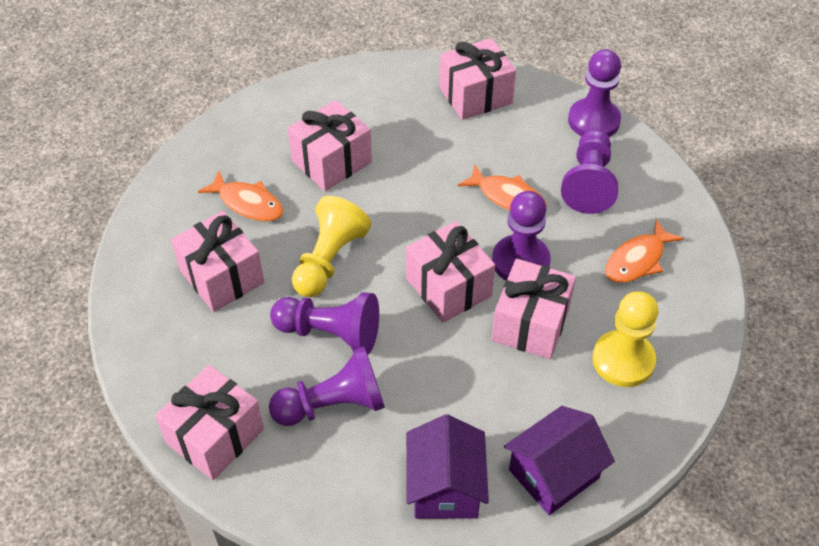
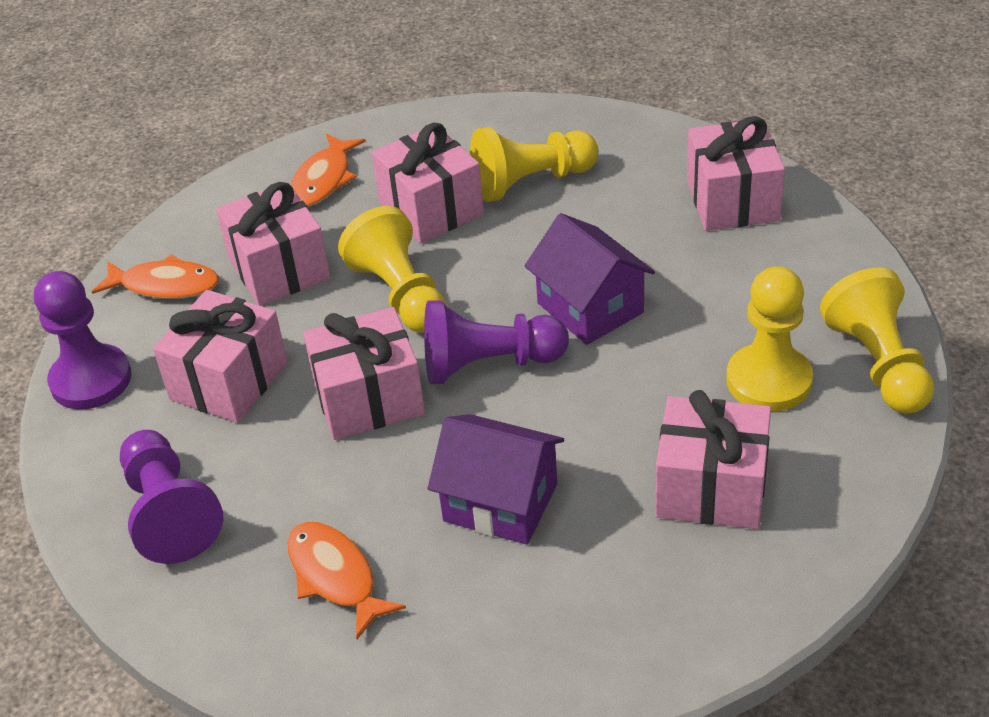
purple pawn: [269,347,385,426] [270,292,379,355] [492,191,551,280] [561,129,619,214] [568,49,621,137] = 5 -> [34,271,132,410] [120,430,223,564] [424,300,569,384] = 3
yellow pawn: [292,196,371,297] [592,291,659,387] = 2 -> [338,206,446,333] [470,127,599,202] [726,266,813,412] [820,267,934,414] = 4

